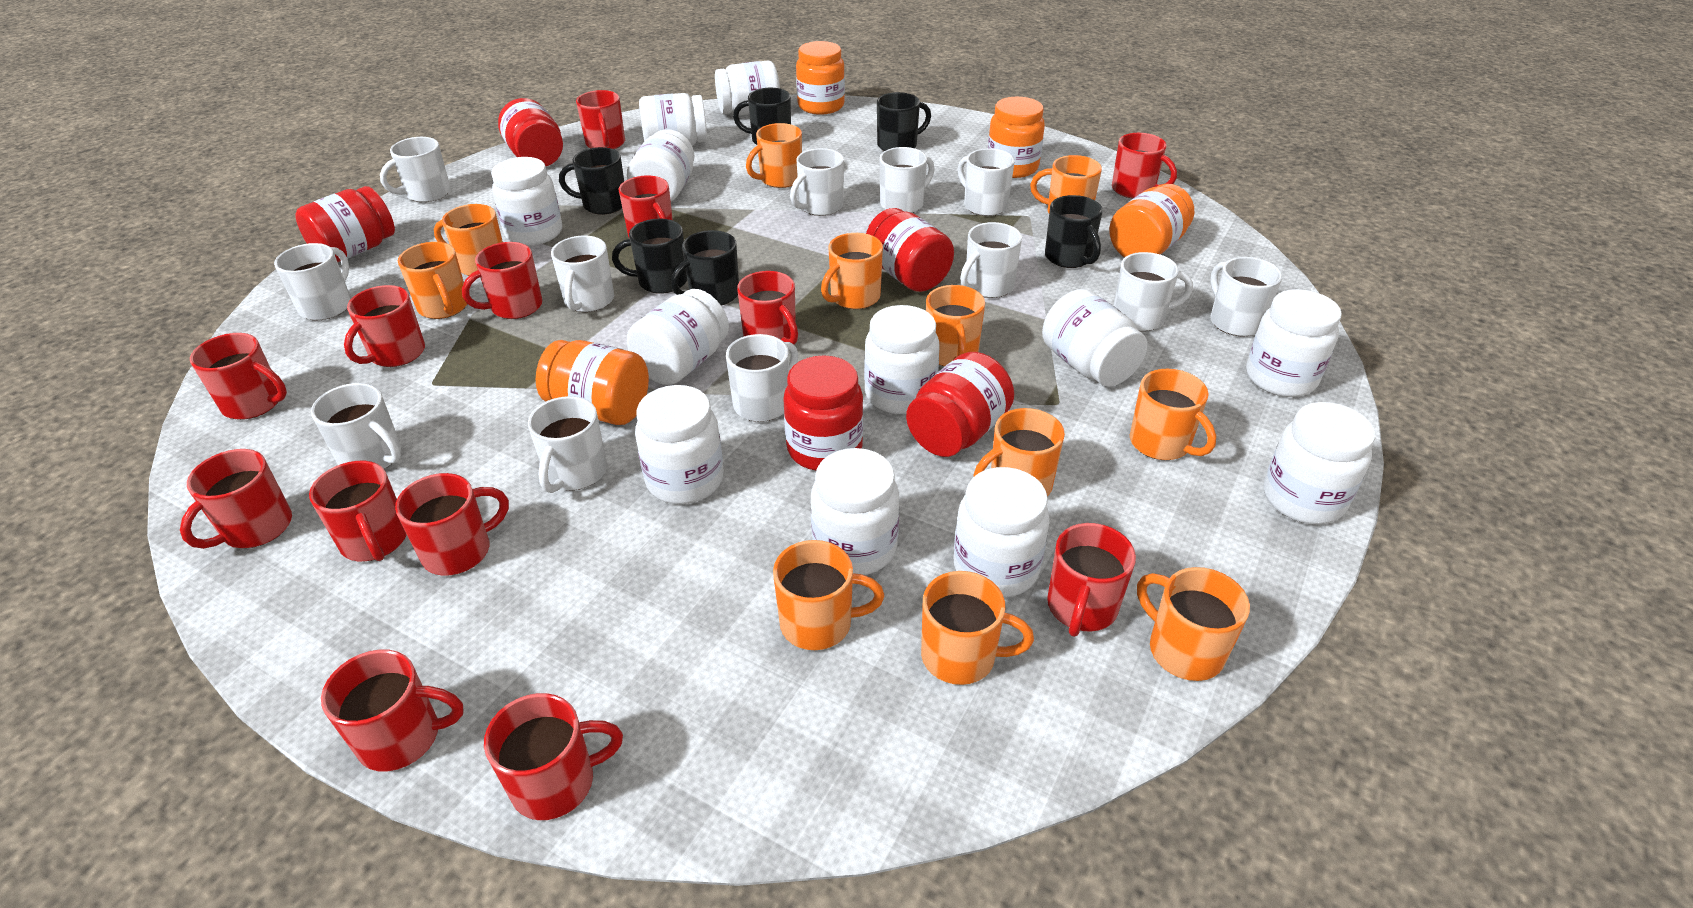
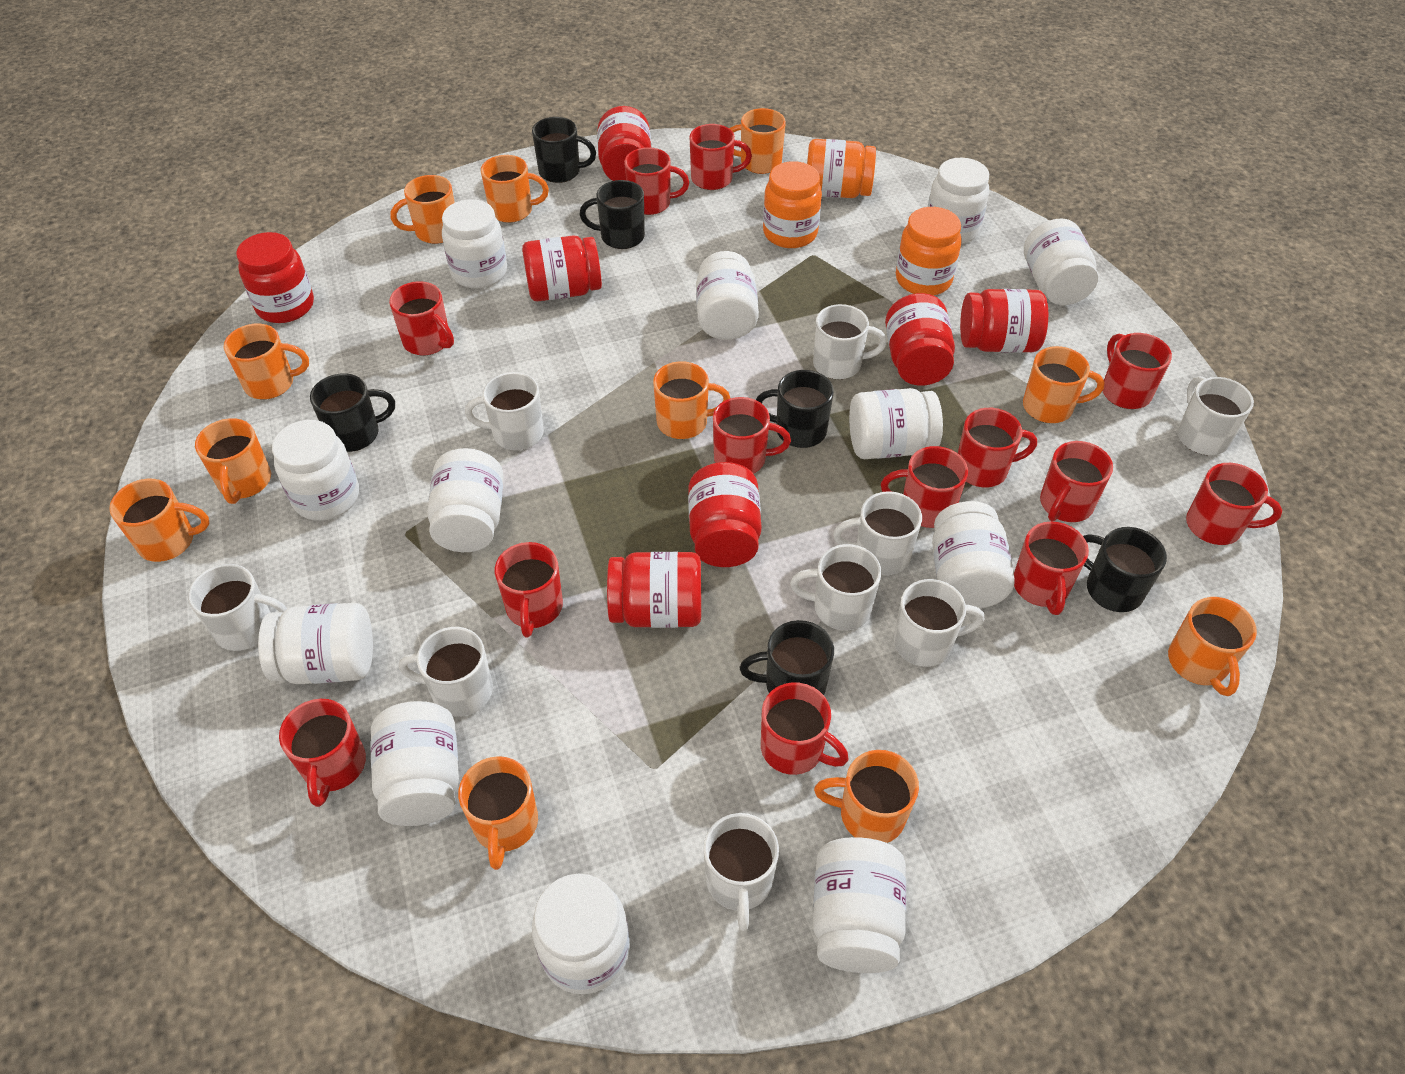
orange jar: [536,340,649,425] [796,41,845,115] [988,97,1045,178] [1109,184,1194,258] = 4 -> [763,161,822,248] [807,139,876,198] [896,207,962,295] = 3
red jar: [295,186,395,262] [498,98,563,166] [783,355,863,470] [866,208,954,292] [906,352,1014,457] = 5 -> [236,232,314,323] [522,235,602,301] [597,106,651,181] [607,552,701,628] [688,462,762,567] [885,293,955,386] [960,289,1048,353] = 7
white mug: [274,243,351,320] [311,383,401,469] [380,137,451,203] [528,396,607,493] [551,236,614,312] [726,334,798,422] [790,148,844,216] [880,147,935,213] [958,148,1015,216] [960,222,1022,298] [1114,252,1193,331] [1210,257,1282,336] = 12 -> [188,564,288,651] [399,627,493,716] [465,372,544,450] [704,813,779,931] [790,544,882,630] [813,304,887,379] [833,491,922,575] [894,579,984,667] [1178,376,1254,455] = 9

